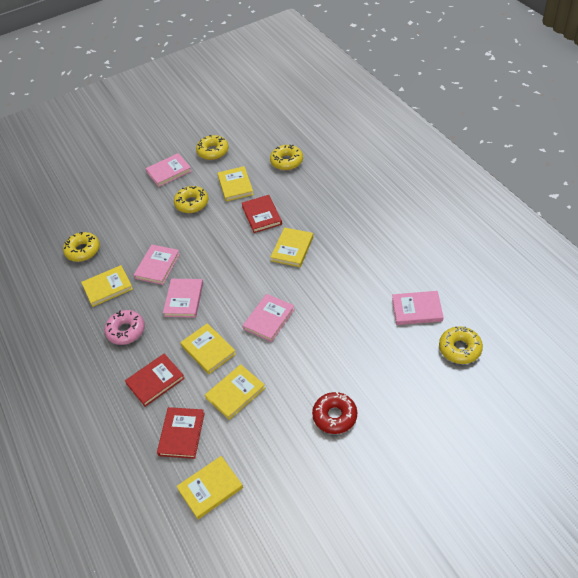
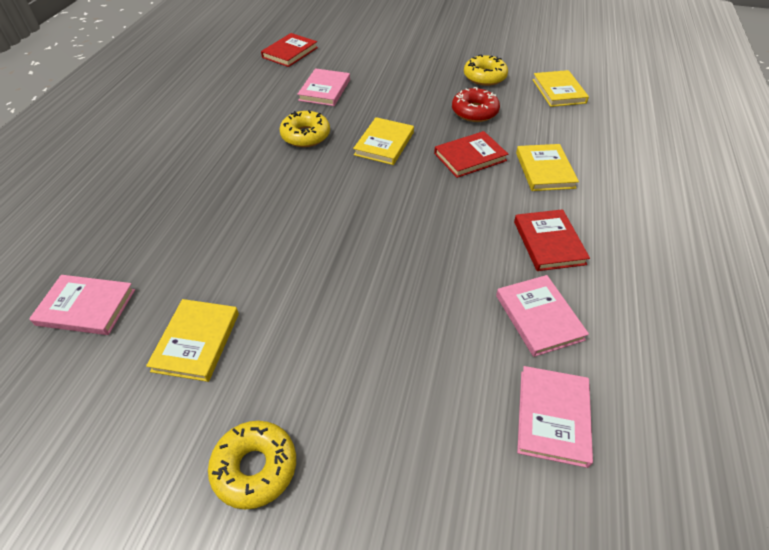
pink book: [134,245,180,285] [146,153,192,187] [163,279,203,318] [243,294,295,342] [392,291,444,325] = 5 -> [29,275,135,335] [297,68,350,106] [496,275,589,357] [517,366,593,468] = 4
pink donut: [104,310,145,345] = 1 -> none = 0
yellow book: [81,265,133,307] [177,456,243,519] [180,323,236,374] [205,364,265,420] [217,166,254,202] [270,227,313,267] = 6 -> [146,299,239,382] [353,117,414,165] [516,144,579,191] [532,70,589,107] = 4
yellow donut: [63,232,100,262] [174,186,208,213] [196,135,229,160] [270,145,303,170] [439,326,483,364] = 5 -> [208,421,296,509] [279,110,330,147] [464,54,508,86] = 3

